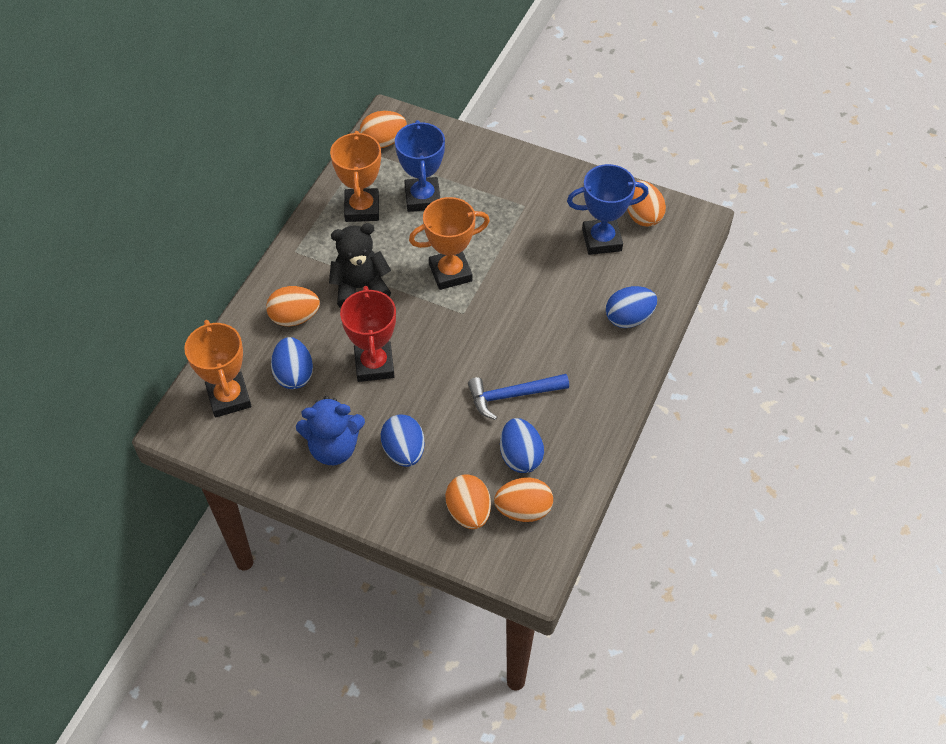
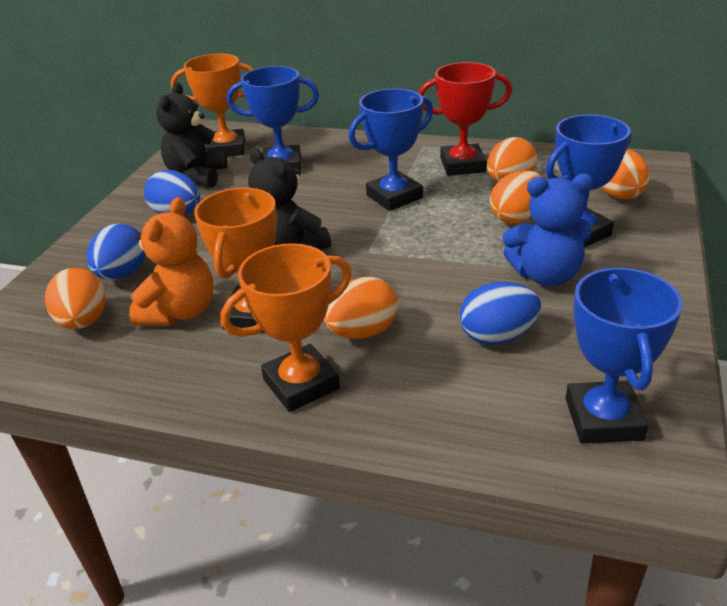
black teddy bear: [329,223,391,308] = 1 -> [156,83,227,188] [248,148,331,250] = 2
blue egg: [271,337,313,389] [381,414,425,467] [500,418,544,473] [606,286,657,328] = 4 -> [87,224,146,280] [144,170,200,215] [459,281,541,345] = 3
blue hammer: [468,374,569,420] = 1 -> none = 0
blue trophy: [395,120,445,212] [567,164,649,255] = 2 -> [227,66,319,171] [349,89,433,211] [546,115,631,248] [566,267,682,443] = 4
orange teddy bear: none = 0 -> [129,197,213,326] = 1

